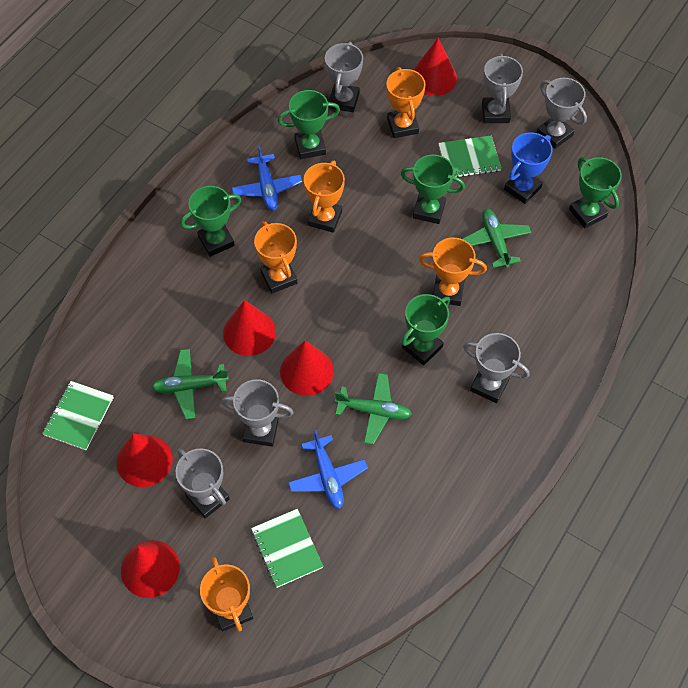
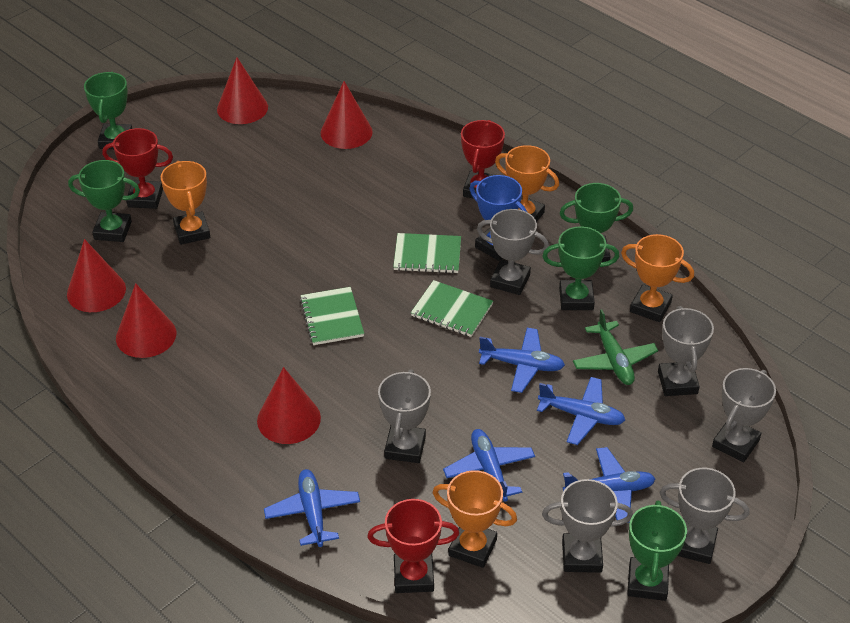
blue plane: [232,145,302,211] [288,430,368,509] = 2 -> [264,469,360,547] [443,429,535,502] [479,328,565,393] [537,377,625,445] [563,447,655,523] = 5
green plane: [151,349,229,419] [335,373,412,445] [463,209,532,268] = 3 -> [573,309,658,385] = 1
orange trophy: [200,557,253,631] [254,221,297,293] [304,161,345,233] [386,67,426,138] [419,237,487,306] = 5 -> [161,161,210,245] [432,470,517,568] [495,145,559,222] [621,234,694,322] = 4
red trophy: none = 0 -> [102,128,173,209] [367,499,459,593] [461,120,505,199] = 3

